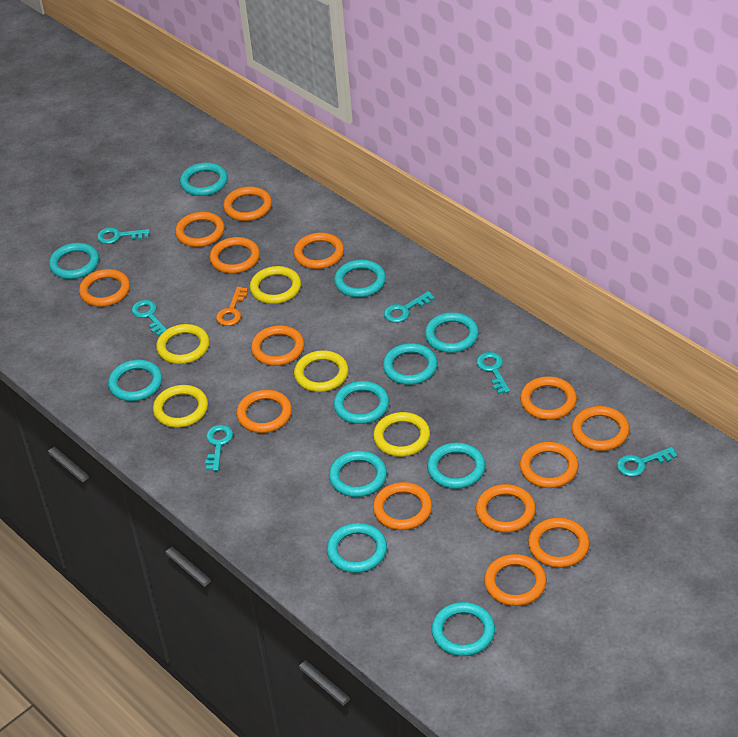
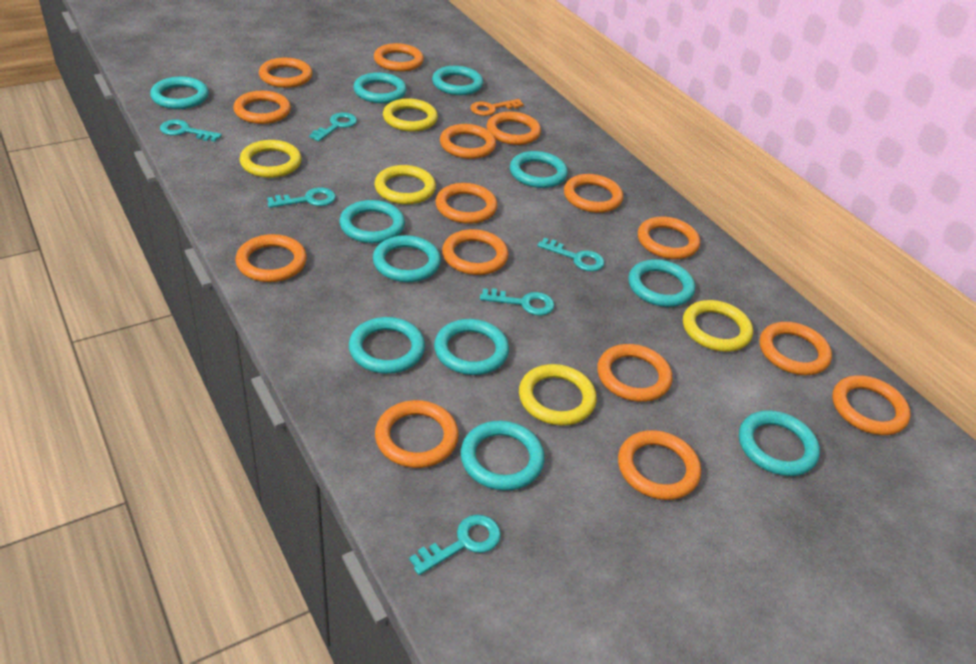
orange ring: [79,269,130,307] [175,212,225,247] [209,237,260,274] [223,186,272,221] [236,390,292,433] [251,325,304,366] [293,232,344,269] [373,482,432,530] [476,484,536,533] [484,554,547,606] [520,376,577,420] [520,442,579,488] [528,518,590,568] [572,406,630,451] = 14 -> [233,91,291,124] [236,234,307,282] [259,58,312,88] [374,43,424,72] [375,400,459,468] [435,183,498,224] [440,124,496,159] [442,229,509,275] [487,111,541,145] [564,174,623,213] [597,344,672,402] [618,430,701,500] [638,216,700,259] [759,322,832,375] [832,375,911,435] = 15

